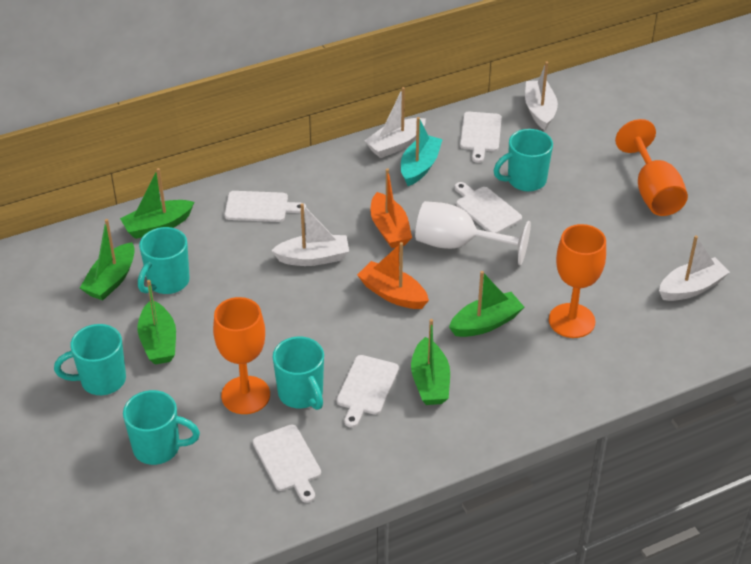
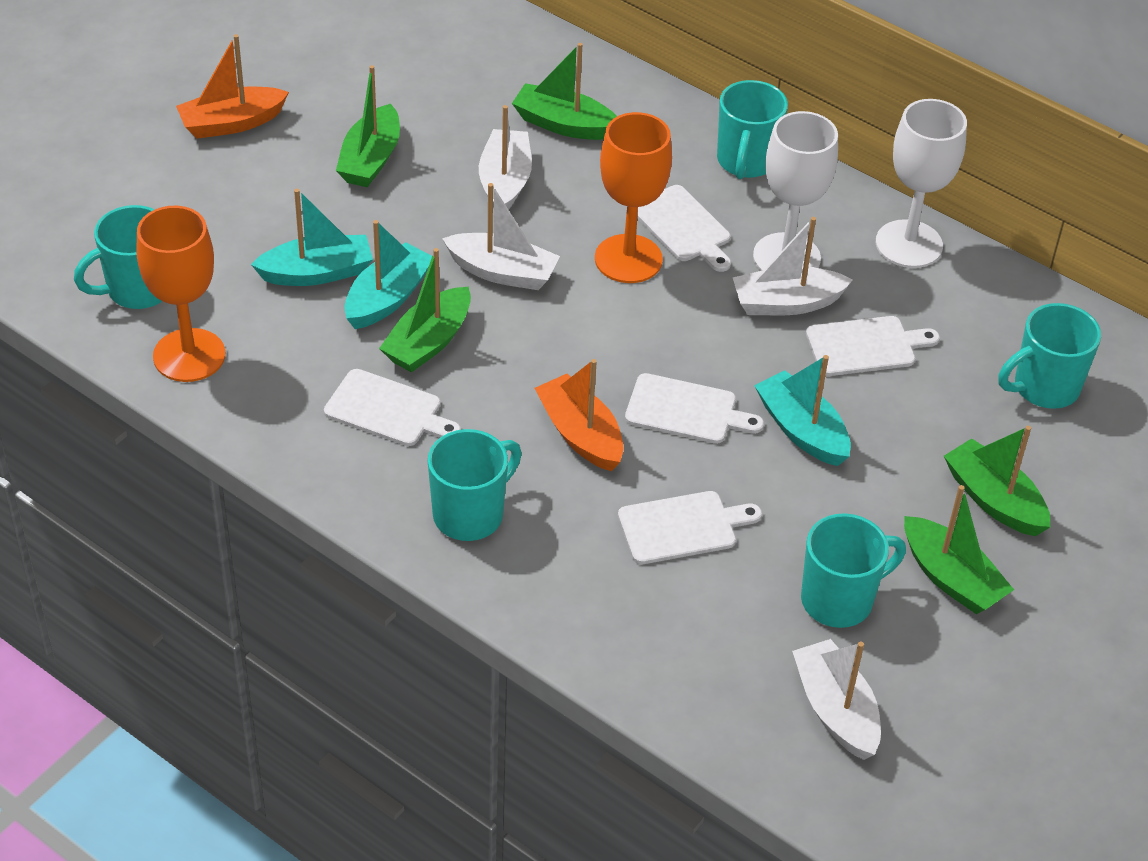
orange goblet: [213,297,270,414] [549,224,606,338] [615,119,688,216] = 3 -> [136,206,225,382] [595,112,672,283] = 2
turquoise boat: [401,117,443,186] = 1 -> [251,189,373,286] [344,220,432,329] [754,355,851,466] = 3
white goblet: [415,201,531,265] = 1 -> [753,111,838,271] [876,99,967,268] = 2

